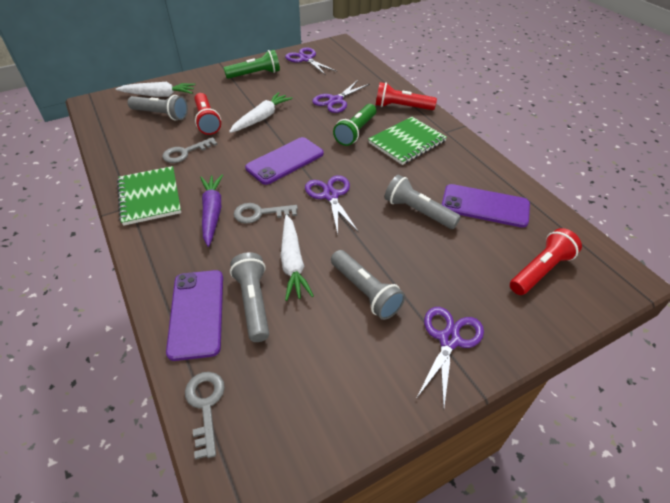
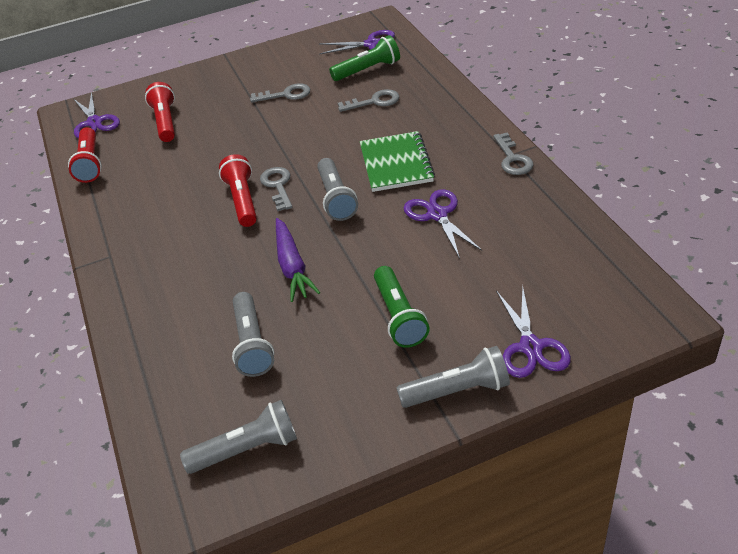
green notebook: [117,166,181,226] [368,117,447,165] = 2 -> [360,131,435,192] = 1
grey key: [162,137,218,163] [185,372,225,460] [234,203,298,224] = 3 -> [250,83,310,103] [260,167,292,211] [338,89,399,112] [493,132,534,175] = 4
purple phone: [166,270,223,361] [245,137,324,185] [442,184,530,228] = 3 -> none = 0
white carrot: [116,82,195,97] [229,92,293,133] [281,215,314,301] = 3 -> none = 0

